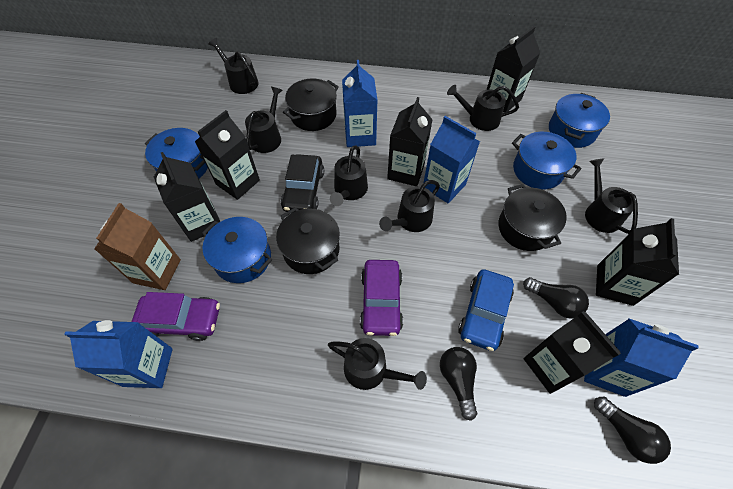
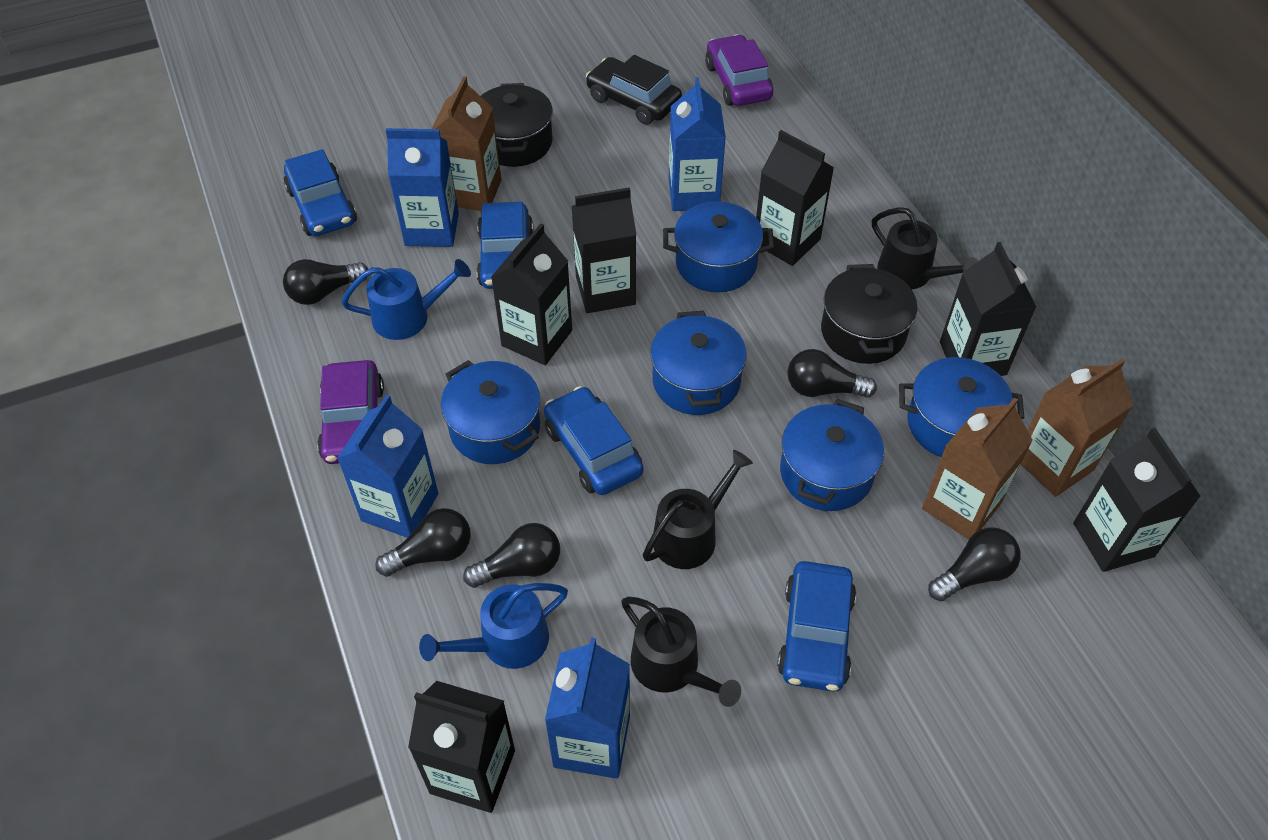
black light bulb: [440,347,478,421] [523,277,589,319] [594,397,671,464] = 3 -> [283,259,368,305] [375,508,471,577] [463,523,560,588] [788,349,877,398] [928,527,1020,601] = 5
black pot: [276,207,340,274] [283,78,339,131] [498,184,567,251] = 3 -> [481,83,553,167] [821,264,918,364] = 2
black watering can: [208,38,258,94] [245,87,283,153] [328,338,427,390] [330,145,368,206] [379,180,440,232] [447,85,519,131] [585,159,638,234] = 7 -> [621,597,741,707] [643,450,753,569] [872,207,978,289] = 3
blue car: [458,269,514,351] = 1 -> [284,149,357,236] [476,202,533,289] [544,386,643,495] [777,561,856,692] = 4
blue pot: [145,128,208,178] [202,217,272,283] [512,132,582,190] [549,93,610,148] = 4 -> [441,360,540,464] [650,311,747,415] [663,201,774,292] [780,399,884,511] [899,357,1024,457] = 5
blue watering can: none = 0 -> [341,259,471,340] [419,583,568,669] = 2
brown carton: [94,203,181,290] = 1 -> [432,76,501,211] [922,397,1033,539] [1021,359,1133,497] = 3

